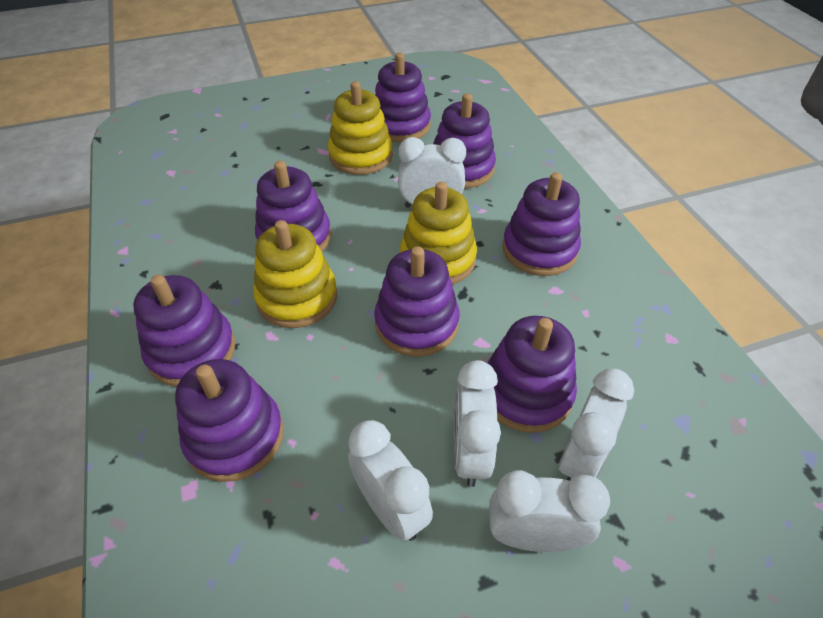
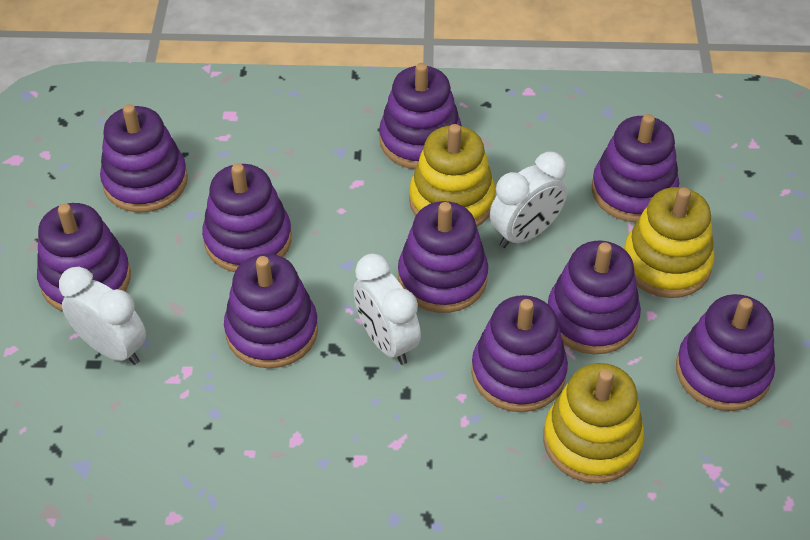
purple stacking toy: [133,275,235,386] [175,359,284,482] [255,161,331,252] [374,246,460,357] [375,53,431,142] [434,93,496,188] [487,316,577,433] [502,172,581,276] = 8 -> [37,203,131,312] [100,104,188,212] [202,163,292,272] [224,254,318,368] [379,63,462,169] [398,201,488,313] [471,295,568,412] [548,241,641,354] [592,114,679,222] [676,294,775,411] = 10
white clock: [348,420,433,541] [398,137,466,208] [454,360,501,487] [489,470,610,552] [559,369,634,481] = 5 -> [59,267,146,365] [353,254,421,365] [490,152,568,248] = 3

